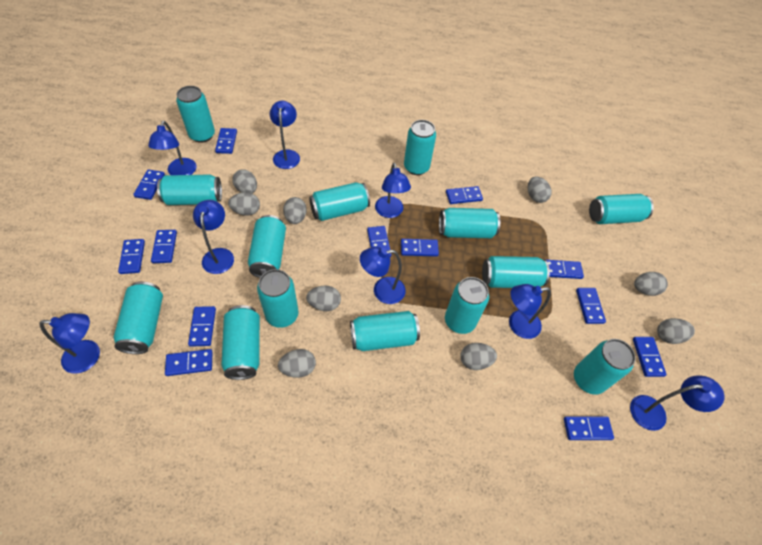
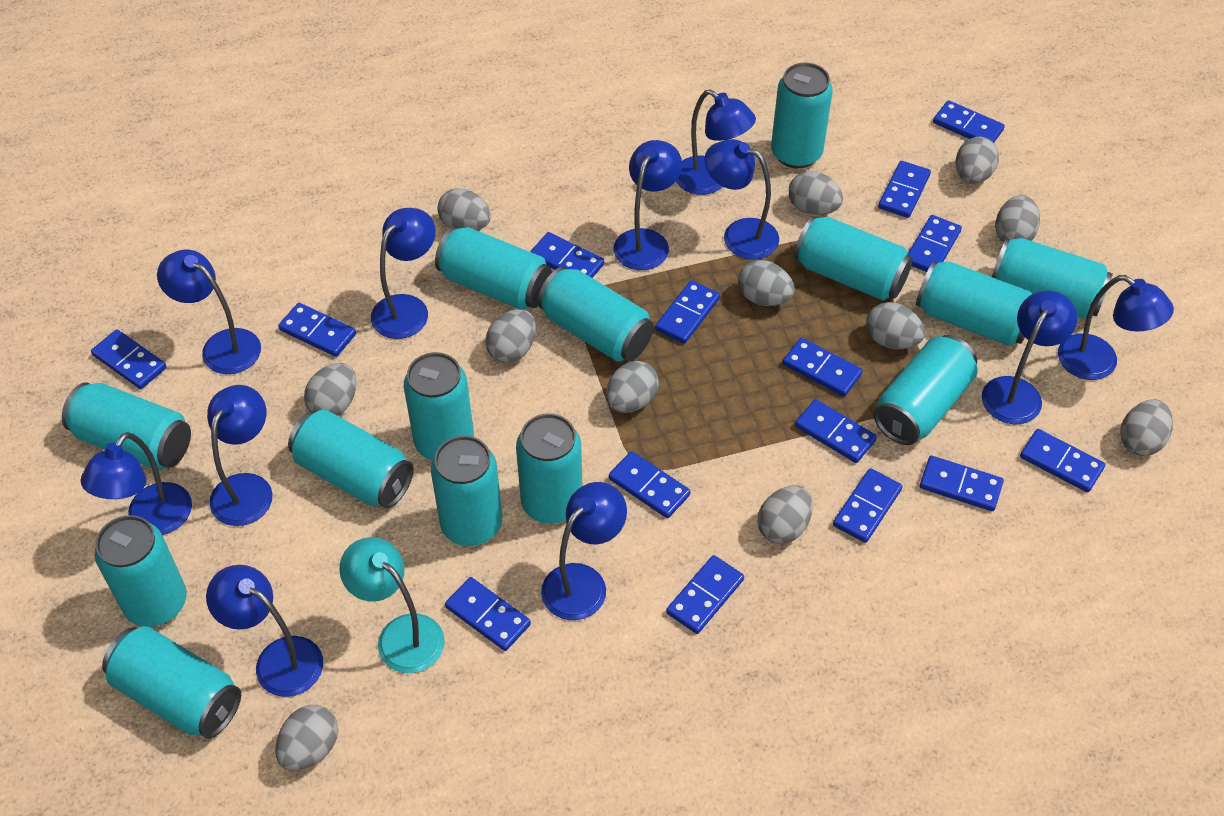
blue domino: [118,239,145,274] [133,169,165,200] [151,230,177,263] [165,349,212,376] [188,306,216,347] [215,128,237,154] [367,226,391,257] [401,239,439,257] [446,186,483,204] [546,260,584,279] [564,416,614,440] [576,288,606,324] [633,337,667,377] = 13 -> [91,329,167,389] [278,303,356,357] [445,577,531,651] [530,232,604,278] [609,451,691,518] [655,280,720,344] [666,555,744,634] [783,338,863,397] [795,399,877,463] [833,468,902,543] [878,161,931,218] [908,215,962,272] [920,456,1004,511] [933,100,1005,143] [1020,429,1105,493] = 15
blue lamp: [40,313,100,374] [148,121,197,175] [193,200,234,274] [270,101,300,169] [360,247,406,304] [375,163,411,218] [509,284,551,339] [630,375,724,431] = 8 -> [81,432,192,535] [157,250,261,374] [206,565,323,697] [207,385,273,526] [371,208,435,339] [541,482,627,620] [613,140,682,270] [676,89,756,195] [705,139,779,259] [982,290,1078,425] [1058,275,1174,380] = 11
grey egg: [228,192,260,216] [232,169,257,193] [278,349,316,378] [283,197,307,224] [306,286,341,311] [460,343,497,370] [528,176,552,203] [634,272,668,296] [657,318,695,344] = 9 -> [275,705,338,771] [304,363,356,416] [437,188,491,231] [485,309,536,363] [606,361,659,413] [738,260,795,306] [757,485,813,544] [789,171,843,215] [866,302,925,349] [956,137,999,184] [995,195,1040,243] [1120,399,1173,456] = 12
turquoise lamp: none = 0 -> [339,537,445,673] = 1

